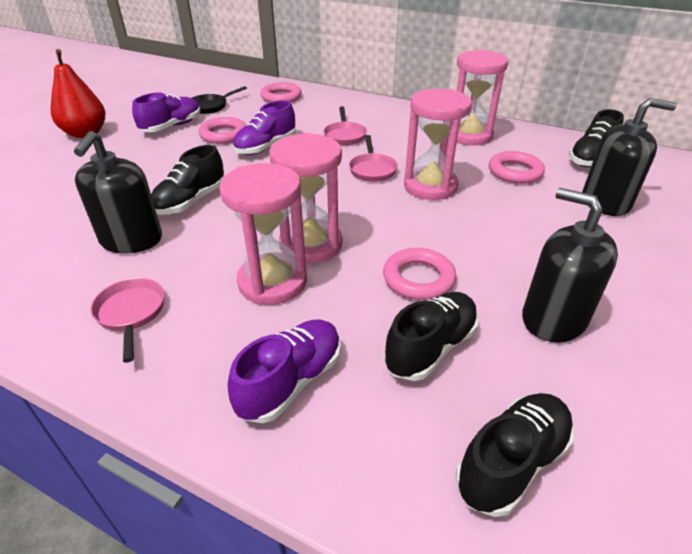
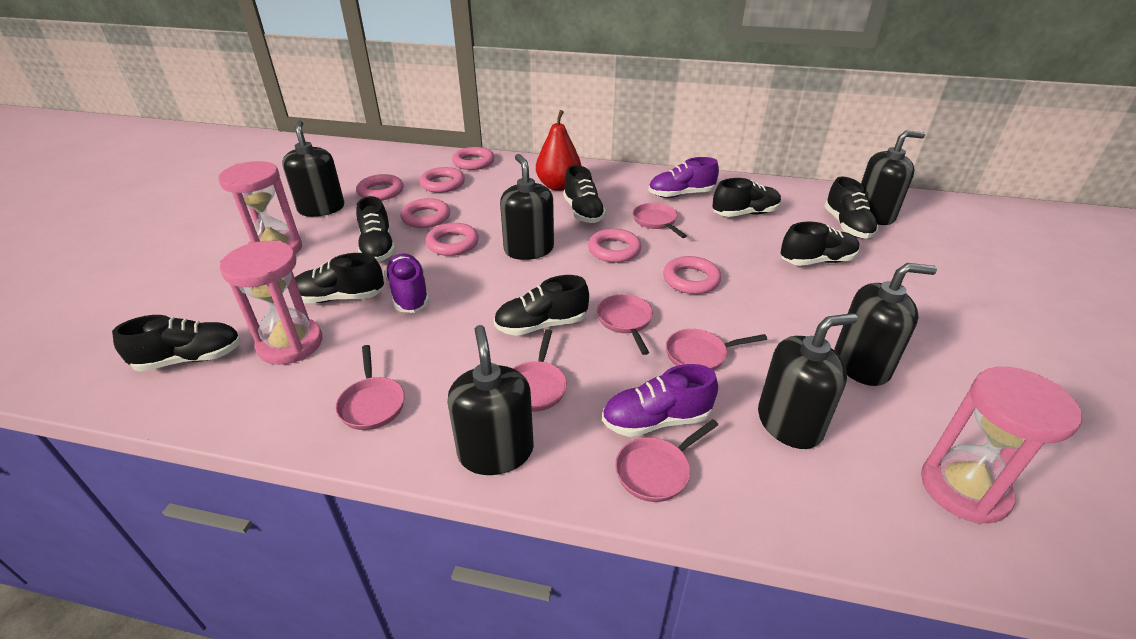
black pan: [192,86,247,114] = 1 -> none = 0
black shoe: [151,145,224,215] [384,292,479,381] [456,393,574,517] [569,109,624,167] = 4 -> [112,315,241,371] [295,253,384,303] [356,196,396,262] [494,275,589,336] [563,165,606,223] [712,178,781,217] [781,221,860,266] [824,177,879,239] = 8
black soap dispenser: [74,131,162,254] [522,188,618,343] [582,98,677,216] = 3 -> [282,120,344,217] [448,325,534,475] [500,154,554,260] [758,313,858,449] [834,263,937,386] [861,130,925,225] = 6
pink hourglass: [219,163,307,305] [269,133,342,264] [404,89,472,200] [457,50,509,145] = 4 -> [218,161,302,254] [220,241,322,365] [921,367,1082,524] = 3
pink pan: [90,278,165,363] [323,106,367,145] [349,135,398,182] = 3 -> [336,345,405,430] [513,329,567,412] [597,294,653,355] [615,419,718,502] [633,203,687,238] [666,329,767,371] = 6
pink ring: [198,117,246,144] [260,82,302,103] [383,248,457,300] [489,151,545,184] = 4 -> [356,174,404,200] [400,198,450,228] [419,167,465,193] [426,223,479,256] [452,147,494,170] [588,229,641,263] [663,256,721,294] = 7

